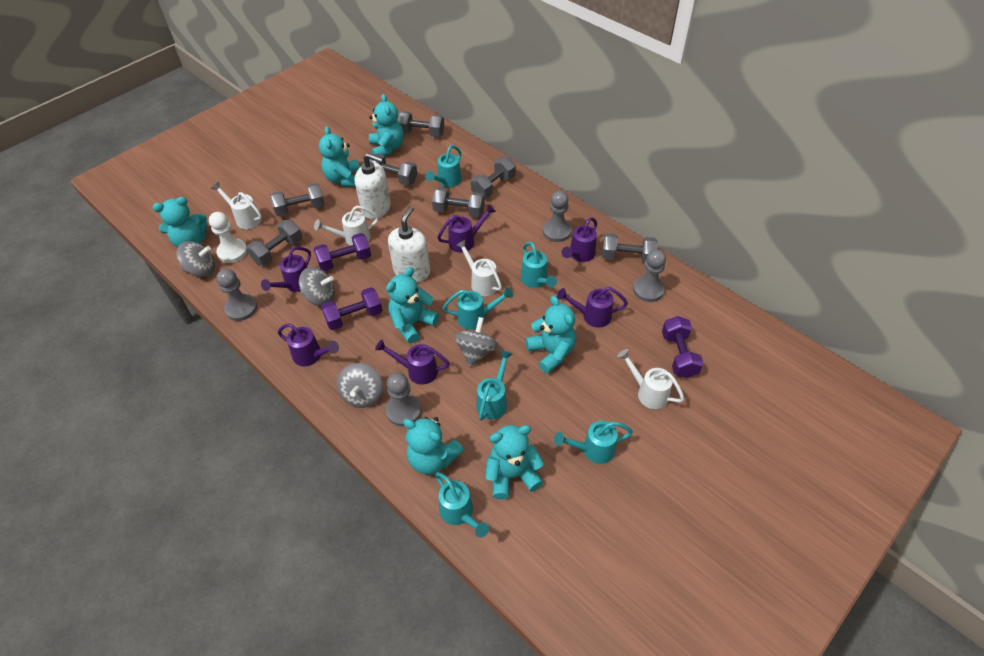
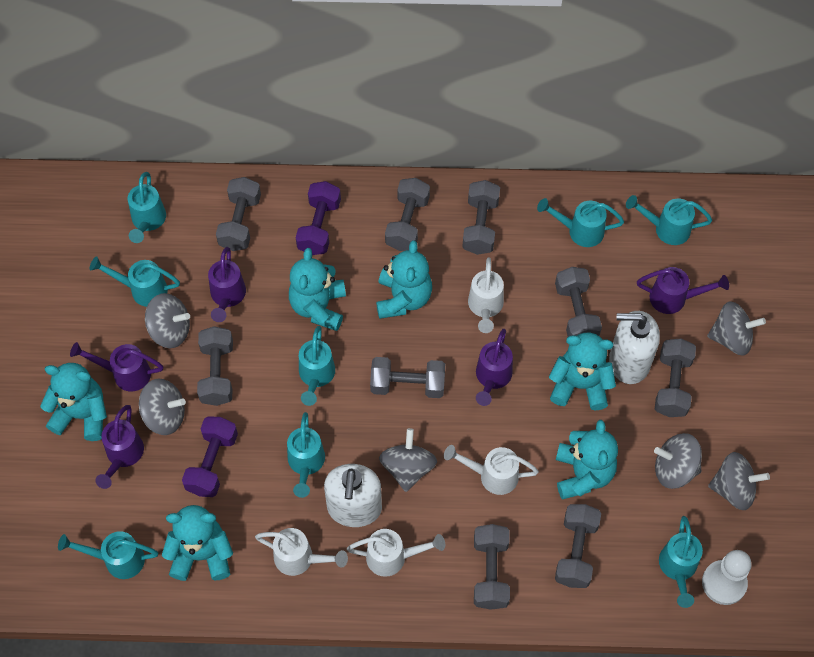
grey dumbbell: [247,220,302,265] [270,183,324,217] [369,153,417,186] [397,111,444,137] [432,187,485,218] [471,157,516,198] [602,233,658,263] = 7 -> [197,326,233,406] [216,177,261,251] [370,357,445,398] [385,178,430,251] [462,180,500,255] [474,524,510,610] [555,267,602,337] [555,504,601,588] [655,339,696,417] = 9
grey pawn: [216,269,257,321] [386,373,421,427] [543,191,572,242] [633,249,666,302] = 4 -> none = 0
grey spinning top: [177,241,215,277] [299,267,335,306] [337,363,383,408] [454,317,498,367] = 4 -> [139,379,186,435] [145,293,190,348] [379,428,437,492] [654,433,702,489] [707,301,766,356] [708,452,770,510] = 6
purple dumbbell: [314,233,371,271] [321,287,383,330] [662,316,704,378] = 3 -> [182,417,238,497] [296,181,341,255] = 2
purple watering can: [261,246,311,292] [278,323,339,366] [375,339,450,385] [437,204,496,253] [557,287,628,328] [562,217,597,262] = 6 -> [70,342,163,391] [95,405,144,489] [208,247,246,322] [476,328,513,406] [637,267,729,314] = 5
turquoise teddy bear: [153,197,207,248] [319,126,360,187] [369,94,404,156] [386,267,439,344] [403,417,464,475] [485,425,544,500] [526,296,576,374] = 7 -> [40,363,107,441] [162,505,233,581] [289,248,346,331] [376,240,432,319] [549,333,616,411] [556,420,618,500] = 6
turquoise watering can: [425,145,462,187] [435,472,489,537] [443,287,513,329] [476,350,512,421] [521,242,557,288] [554,421,633,464] = 6 -> [58,531,158,579] [90,256,180,307] [128,172,166,243] [287,412,325,498] [299,326,335,406] [537,198,624,247] [626,195,712,245] [659,516,703,608] = 8

